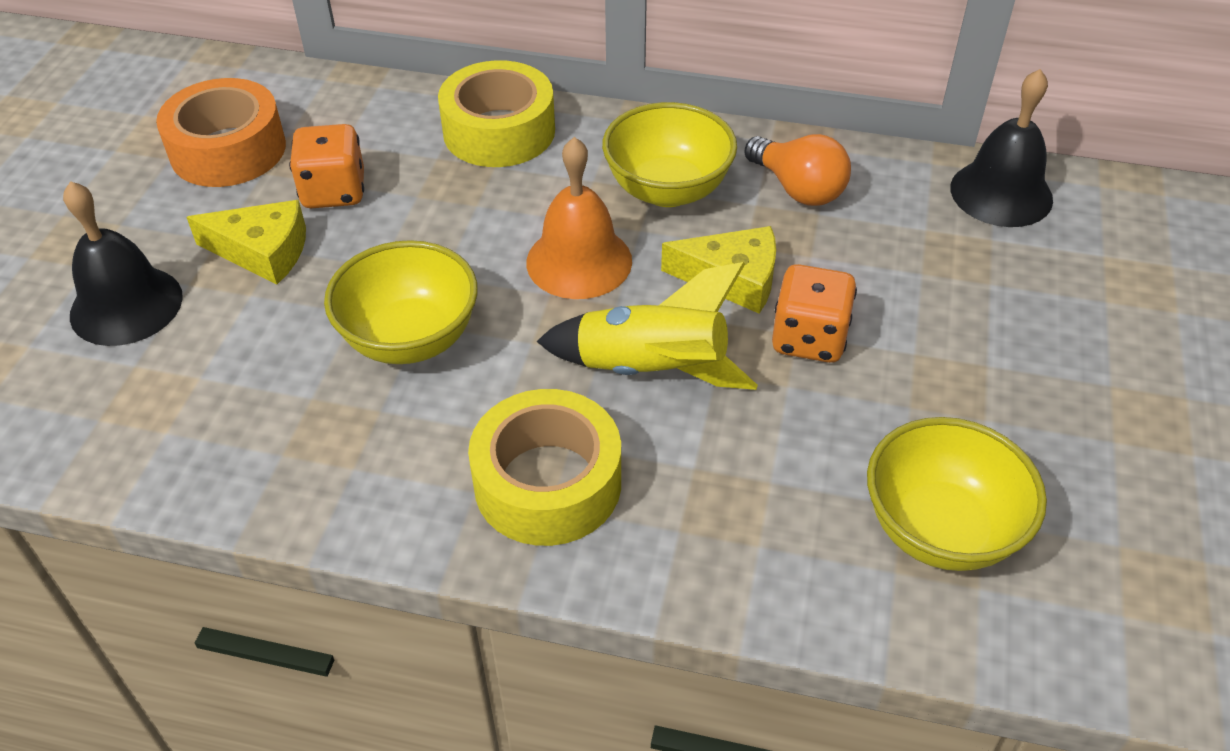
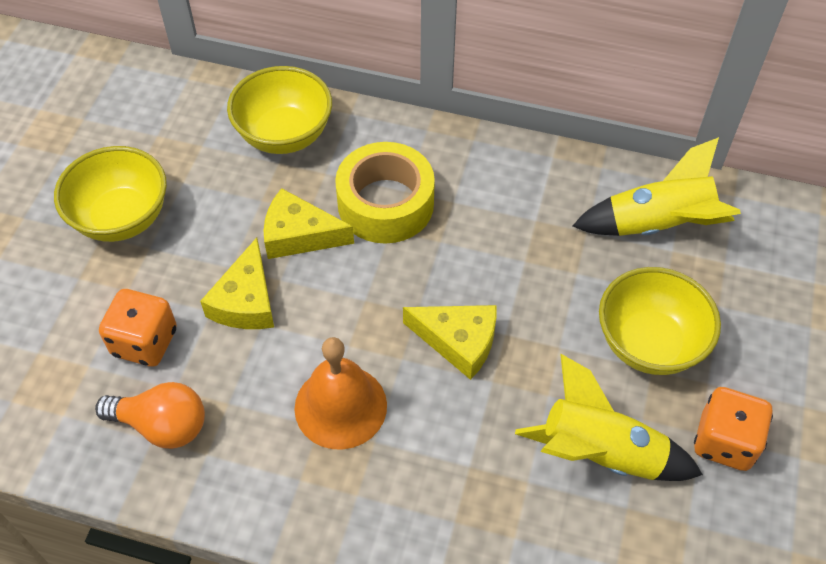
black bell: [63,181,183,346] [950,69,1053,227] = 2 -> none = 0
orange tape: [156,78,286,187] = 1 -> none = 0
yellow cheese: [186,200,306,285] [661,226,776,314] = 2 -> [200,237,274,329] [264,188,354,259] [403,305,497,380] = 3
yellow rocket: [536,262,758,390] = 1 -> [515,354,703,481] [573,137,741,236] = 2
yellow tape: [438,60,555,167] [468,389,621,546] = 2 -> [335,142,435,244] = 1

